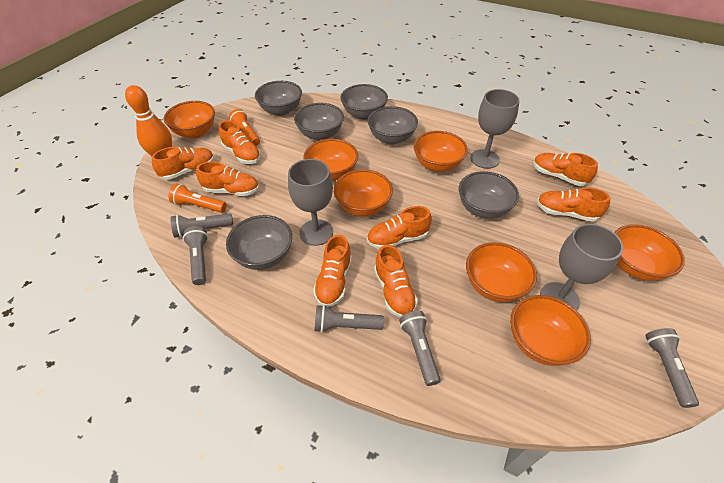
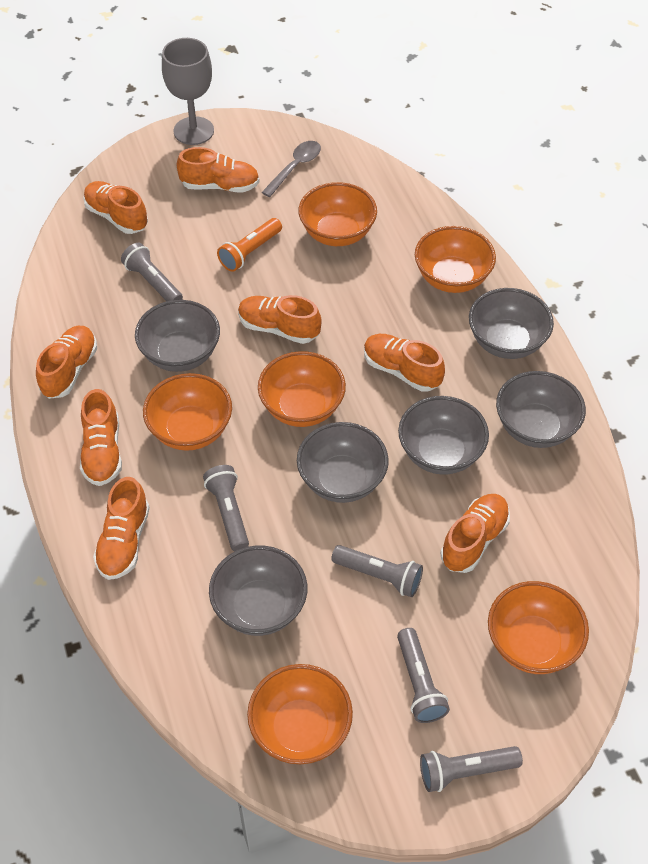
grey goblet: [288,159,333,246] [470,89,520,169] [540,224,623,310] = 3 -> [162,38,214,145] = 1
grey spoon: none = 0 -> [261,141,321,197] = 1
orange bowl: [164,101,215,138] [303,139,358,181] [334,169,393,216] [414,131,468,172] [466,242,537,302] [510,295,591,366] [614,224,685,281] = 7 -> [143,373,232,451] [247,664,353,764] [258,351,346,427] [299,182,377,246] [415,226,496,293] [488,581,589,674] = 6
orange bowling pin: [125,85,172,156] = 1 -> none = 0
orange flashlight: [169,184,226,213] [229,109,260,146] = 2 -> [217,218,282,272] = 1

